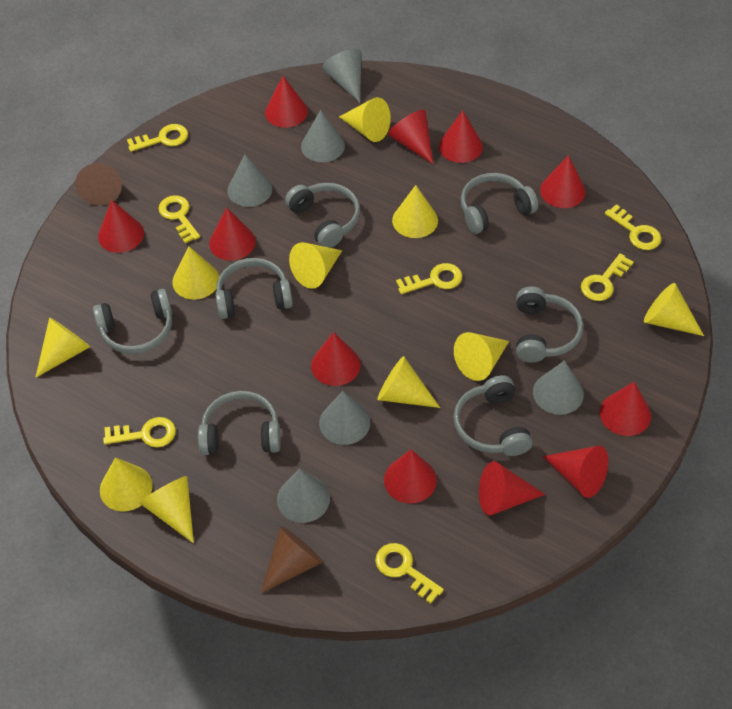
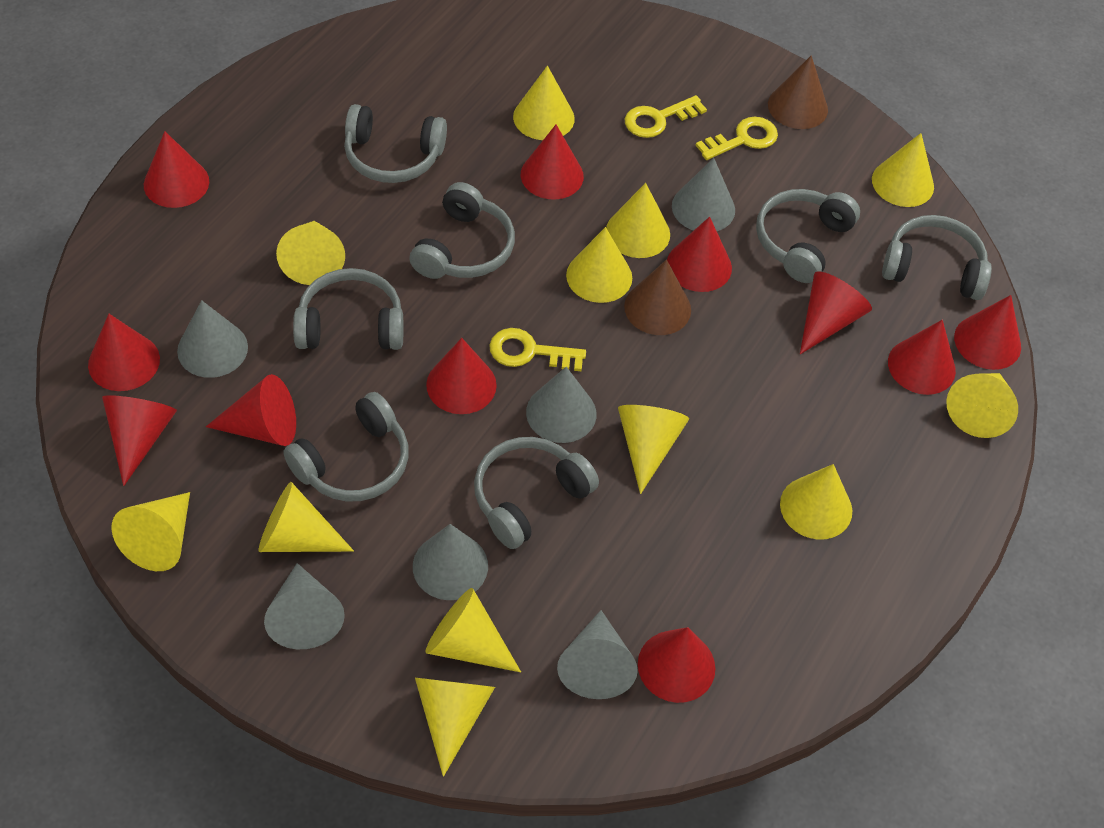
yellow cone: [35,317,90,378] [100,457,153,511] [140,476,194,543] [172,246,219,300] [289,242,342,289] [339,97,391,142] [378,356,440,408] [392,185,438,238] [454,332,509,381] [644,283,704,336] = 10 -> [111,492,190,571] [259,482,354,552] [276,221,345,285] [415,678,495,777] [426,588,521,672] [513,66,575,140] [566,227,632,303] [606,183,670,258] [618,405,689,494] [780,464,852,540] [872,133,934,207] [946,373,1018,438] = 12
yellow key: [103,417,176,447] [127,124,188,152] [158,195,200,243] [375,543,444,604] [396,263,463,294] [581,253,634,301] [605,204,662,250] = 7 -> [489,328,586,371] [625,95,707,138] [695,117,778,160] = 3

